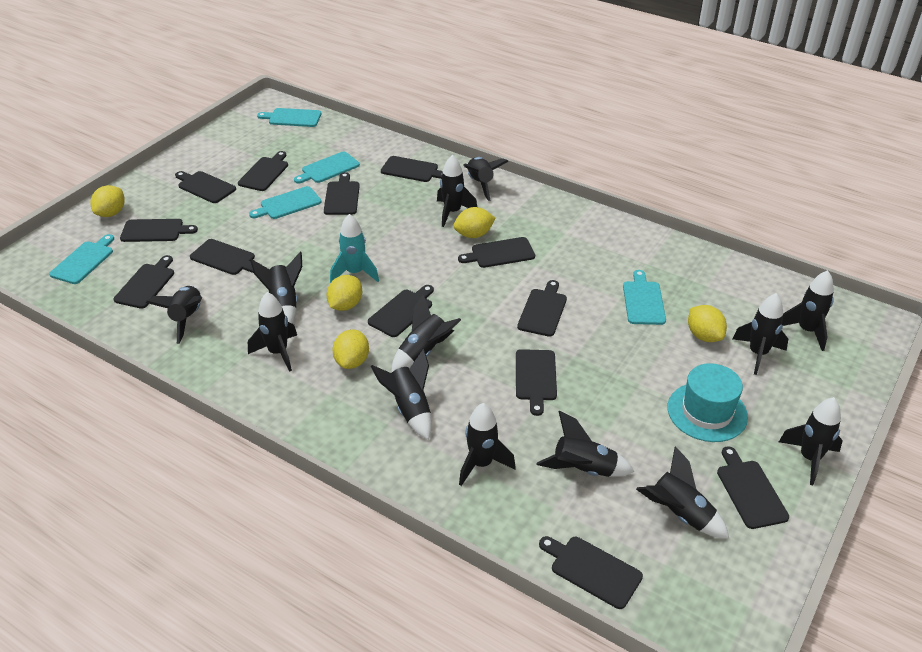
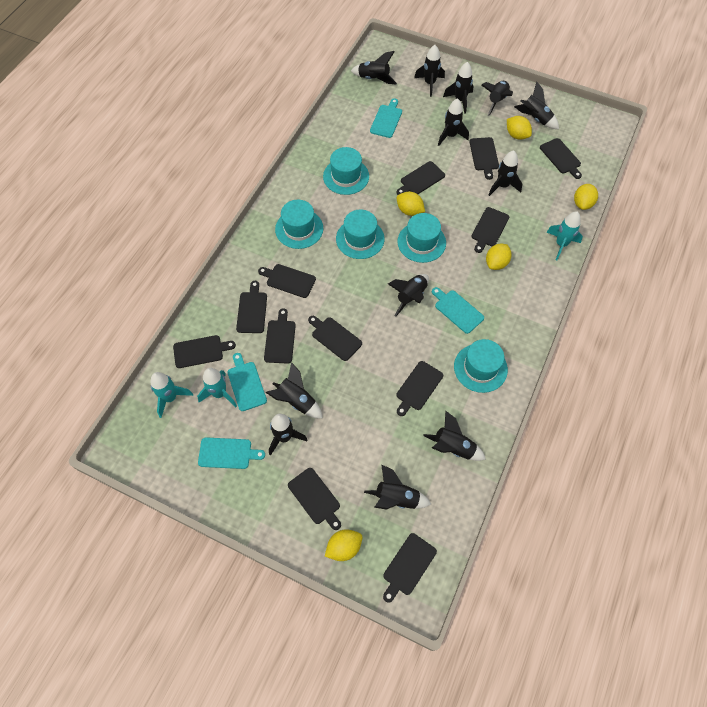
black cutting board: [113,255,174,309] [120,219,198,242] [175,171,236,203] [190,239,255,275] [238,151,288,191] [324,172,360,215] [368,285,434,337] [381,156,443,182] [458,237,535,268] [516,349,557,416] [517,280,567,337] [539,536,643,609] [717,446,789,529] = 13 -> [173,335,236,368] [236,281,267,333] [258,264,316,298] [264,308,296,364] [288,468,341,530] [308,316,362,361] [383,533,437,603] [396,161,445,195] [396,361,443,416] [470,137,499,180] [471,207,509,253] [540,138,582,179] = 12
black rocket: [146,286,202,344] [248,292,297,372] [250,252,302,324] [371,349,432,440] [391,295,461,373] [437,155,477,227] [459,403,516,486] [463,157,509,201] [537,411,634,477] [636,446,729,538] [733,293,788,375] [779,397,843,485] [782,270,834,351] = 13 -> [266,362,323,419] [269,414,308,456] [351,51,397,84] [364,464,431,510] [388,274,429,317] [414,45,445,97] [423,410,486,461] [438,98,469,146] [443,62,474,114] [482,81,513,116] [488,150,522,196] [514,82,559,129] = 12
turquoise cutting board: [49,234,114,284] [249,186,321,219] [257,108,321,127] [294,152,360,184] [623,270,666,325] = 5 -> [198,437,265,469] [227,353,267,411] [370,98,402,138] [432,287,484,334] = 4
turquoise hat: [667,363,748,442] = 1 -> [275,200,323,249] [323,147,369,195] [336,210,385,259] [397,213,446,263] [454,339,508,393] = 5
turquoise rocket: [330,214,379,283] = 1 -> [151,372,193,418] [197,368,237,407] [546,211,583,260] = 3

